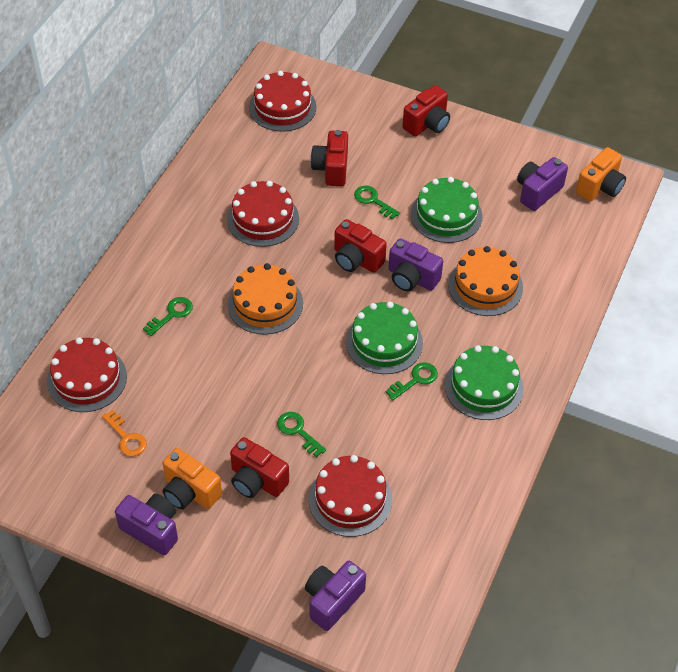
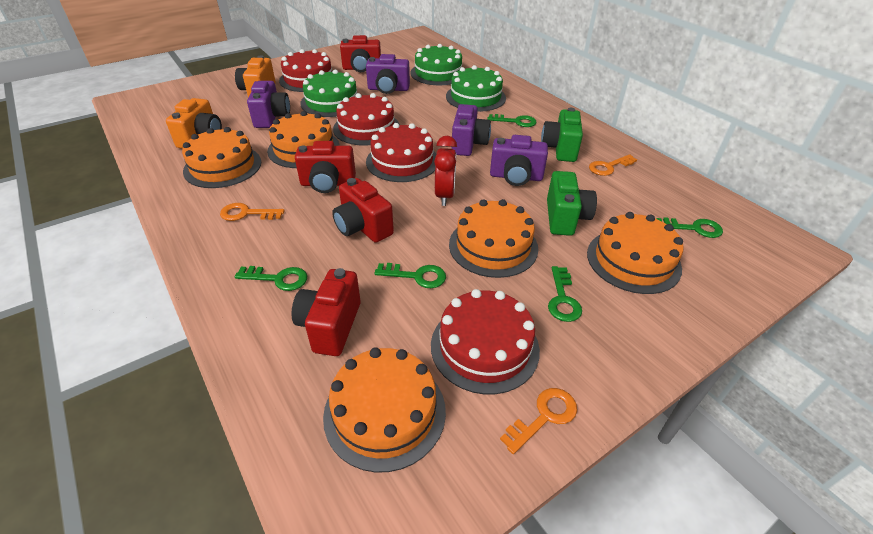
green camera: none = 0 -> [541,108,583,162] [547,171,597,236] = 2
green key: [143,297,193,336] [277,412,326,457] [354,186,400,220] [386,362,438,400] = 4 -> [234,266,307,291] [374,263,446,288] [487,114,536,127] [548,266,582,322] [656,217,723,238] = 5
orange cake: [227,263,303,335] [448,246,523,316] = 2 -> [182,127,261,188] [267,111,340,168] [323,347,446,473] [449,199,538,278] [587,212,684,294] = 5
orange key: [102,410,147,457] = 1 -> [220,203,285,221] [500,388,577,454] [589,154,637,176] = 3
red clock: none = 0 -> [434,136,457,206] = 1

